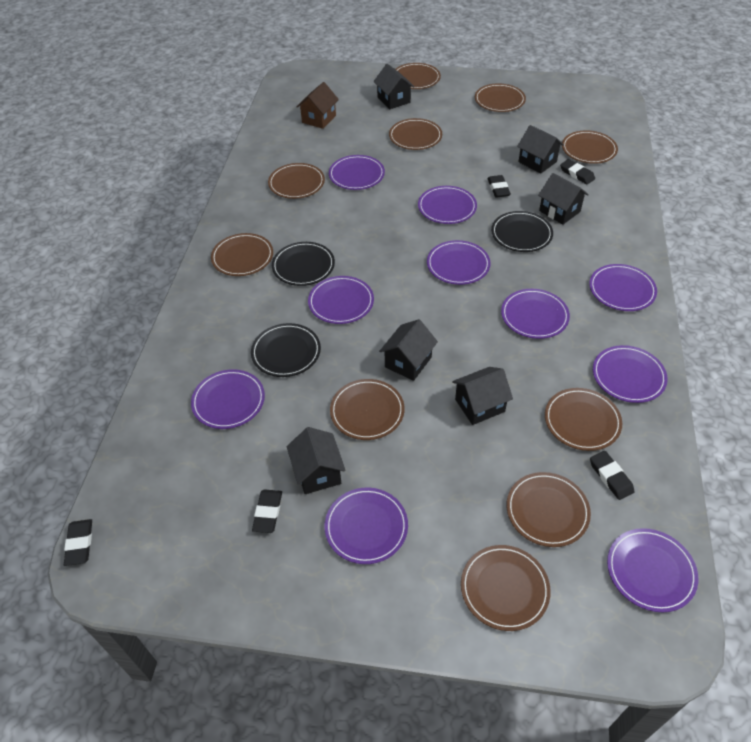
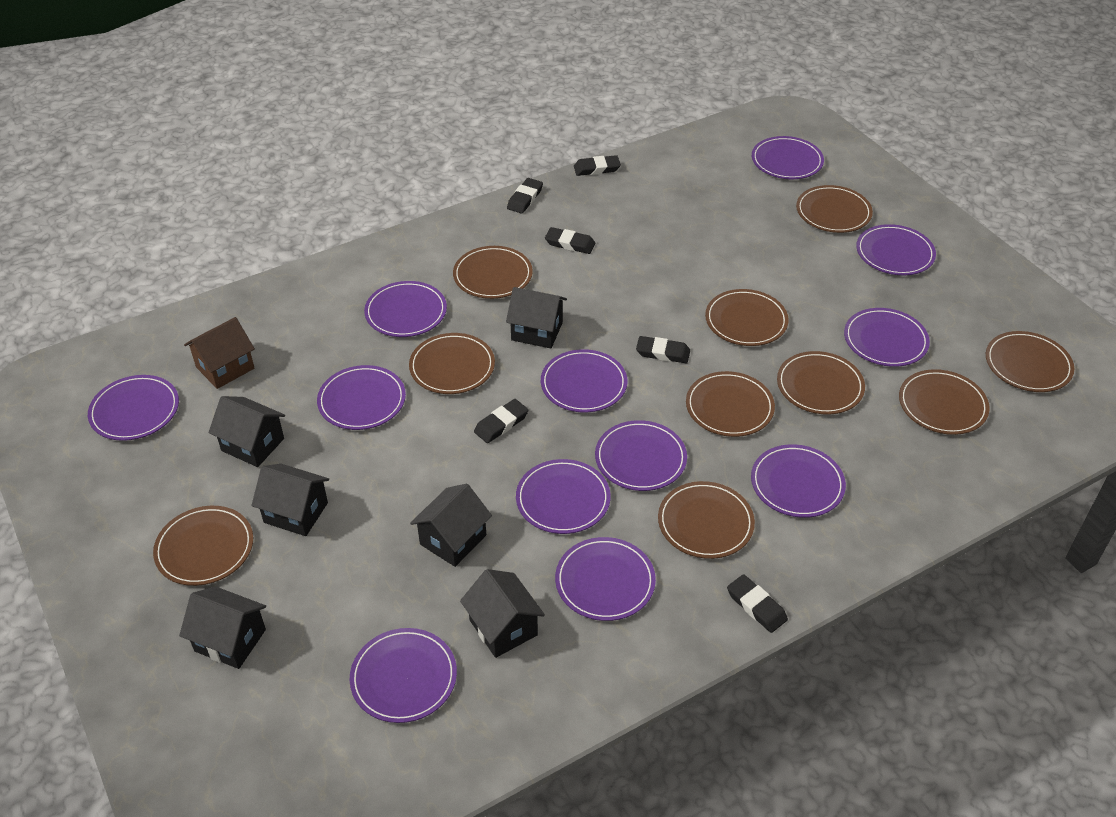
black eraser: [64,519,92,566] [252,489,282,533] [487,175,511,198] [560,159,595,185] [590,451,634,500] = 5 -> [474,399,529,443] [507,178,543,214] [545,227,595,254] [574,155,621,176] [636,336,690,363] [727,574,788,633] = 6
black plate: [251,323,321,377] [272,242,335,286] [491,211,553,252] = 3 -> none = 0
purple plate: [191,369,265,429] [308,276,374,324] [324,488,408,564] [329,155,385,190] [418,186,477,224] [427,240,491,285] [501,289,570,339] [589,264,657,311] [593,345,668,403] [607,528,698,612] = 10 -> [88,375,179,441] [317,365,406,430] [349,628,457,723] [364,281,447,337] [516,459,611,534] [541,349,628,412] [555,537,656,621] [595,420,687,491] [751,444,846,518] [752,136,824,179] [844,308,930,367] [856,224,936,275] = 12

